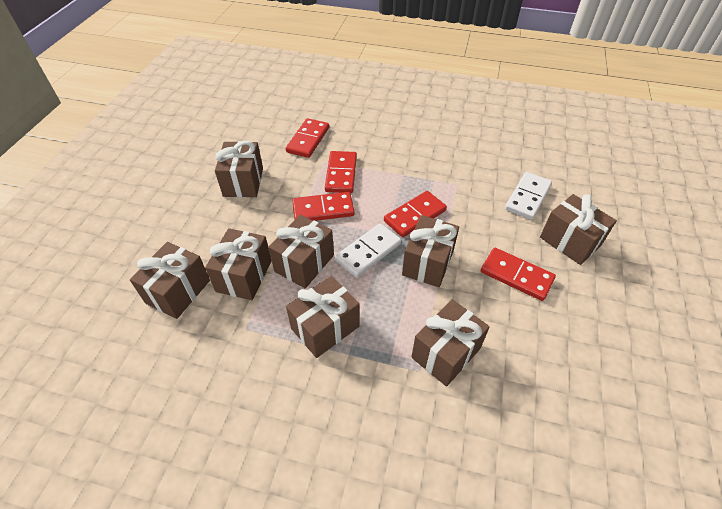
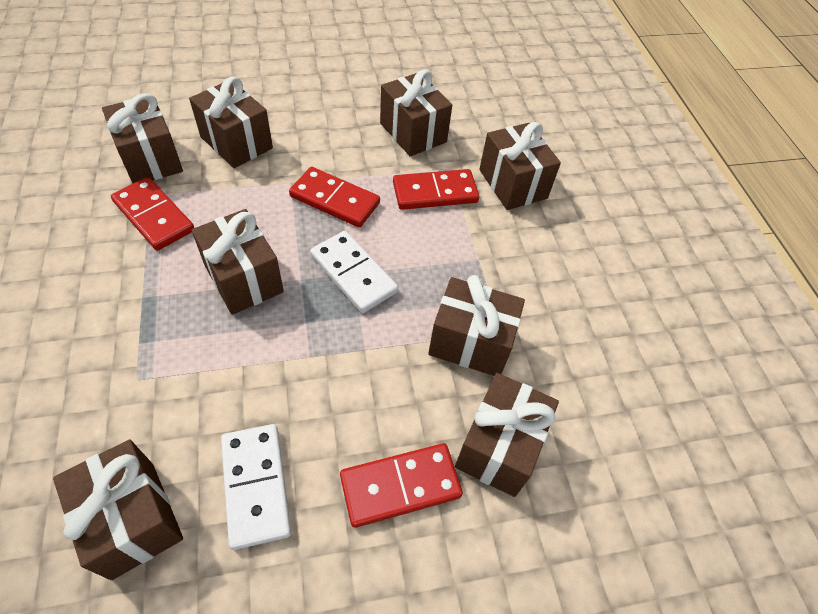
red domino: [286,118,329,158] [292,192,355,221] [325,151,357,193] [384,191,447,237] [481,248,556,301] = 5 -> [111,177,194,251] [289,167,380,228] [340,443,463,528] [393,169,479,210] = 4

